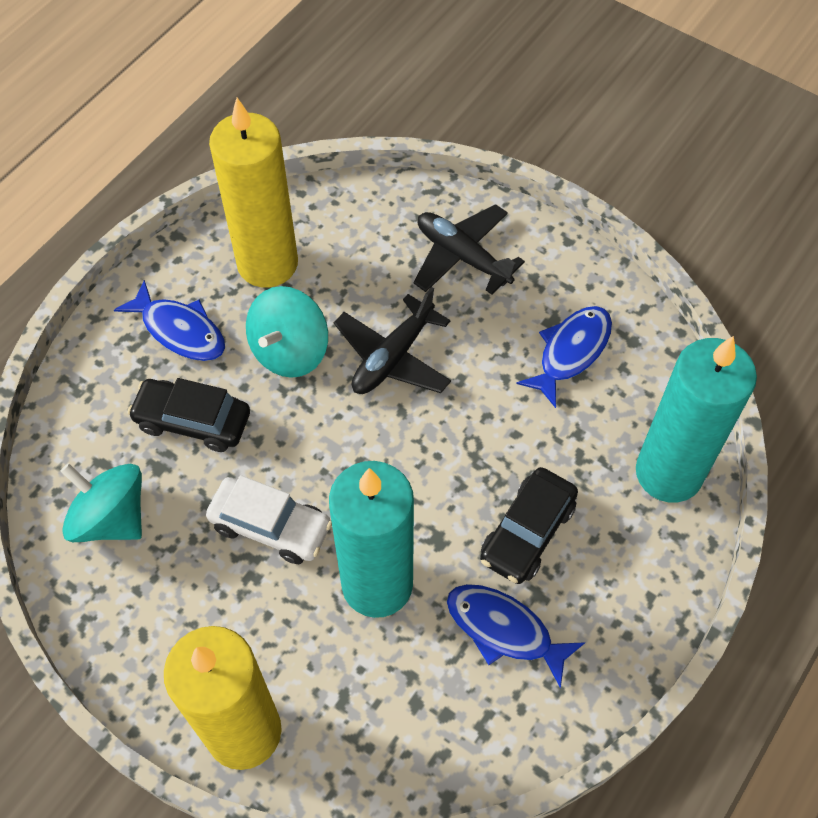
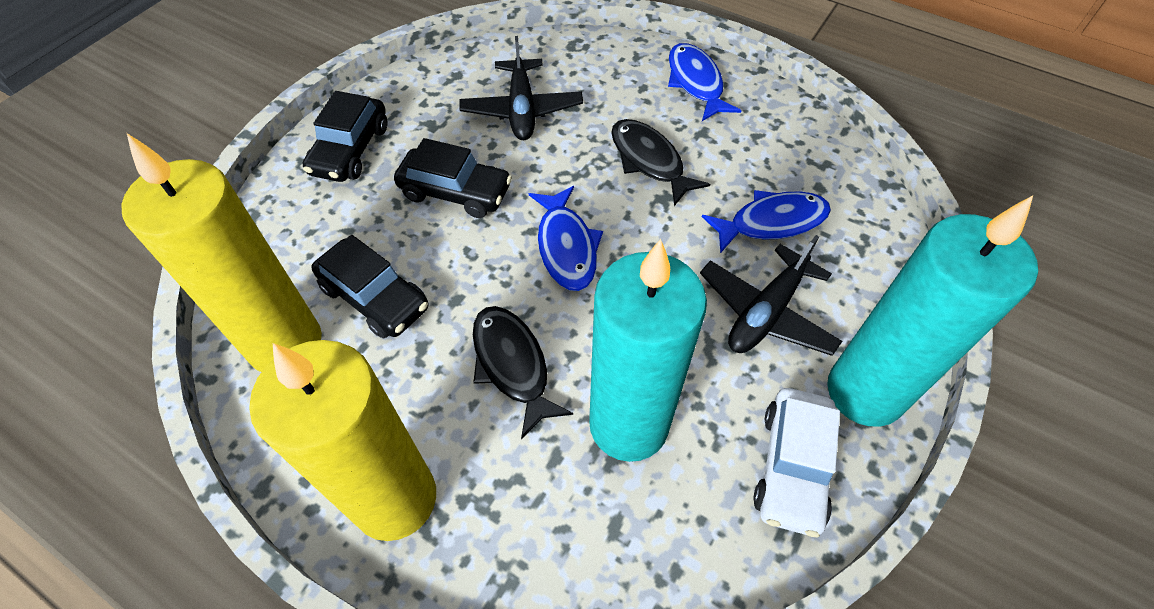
black car: [127,378,250,452] [480,467,578,584] = 2 -> [303,91,387,182] [311,235,428,339] [394,138,512,218] = 3
black fish: none = 0 -> [473,306,573,440] [611,119,710,206] = 2
turquoise spinning top: [60,463,142,542] [246,286,328,378] = 2 -> none = 0

